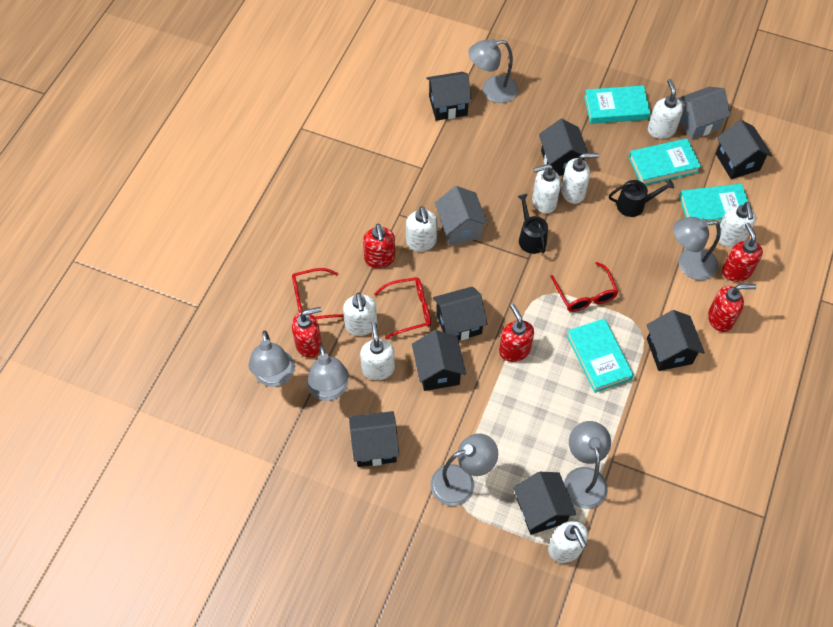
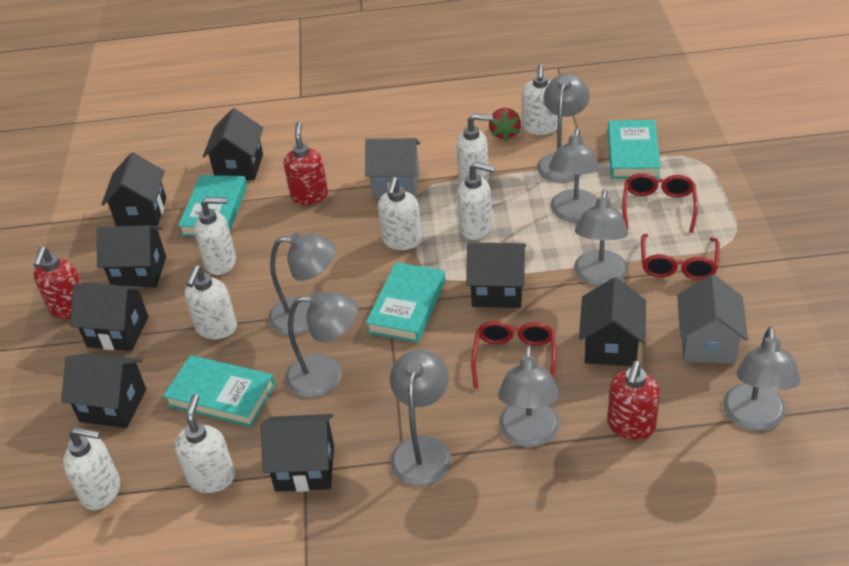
black watering can: [517,194,548,254] [609,179,674,217] = 2 -> none = 0
grey lamp: [248,330,295,387] [307,345,349,401] [431,433,498,506] [468,39,518,103] [564,421,611,509] [673,217,721,280] = 6 -> [268,233,336,335] [285,292,358,398] [390,349,451,486] [498,345,560,448] [537,74,590,183] [549,128,599,222] [574,189,628,287] [723,327,801,431] = 8
red soap dispenser: [292,307,322,358] [363,224,395,268] [499,304,534,362] [708,284,757,332] [722,223,763,282] = 5 -> [33,247,82,319] [284,121,328,205] [607,361,660,440] = 3
red strawberry: none = 0 -> [489,108,521,141] = 1

